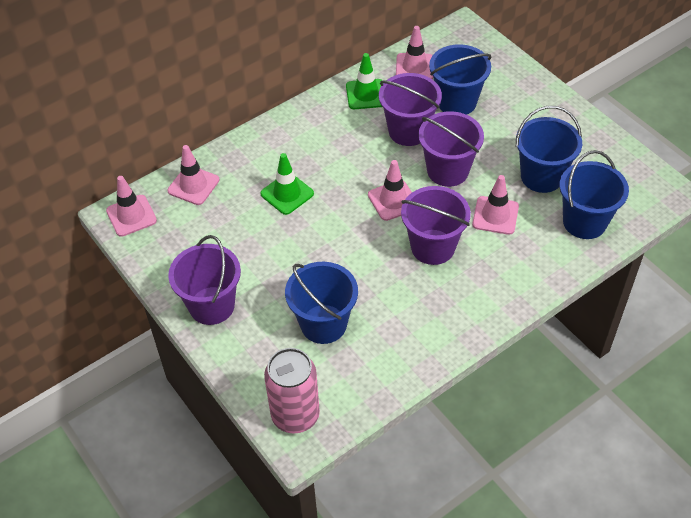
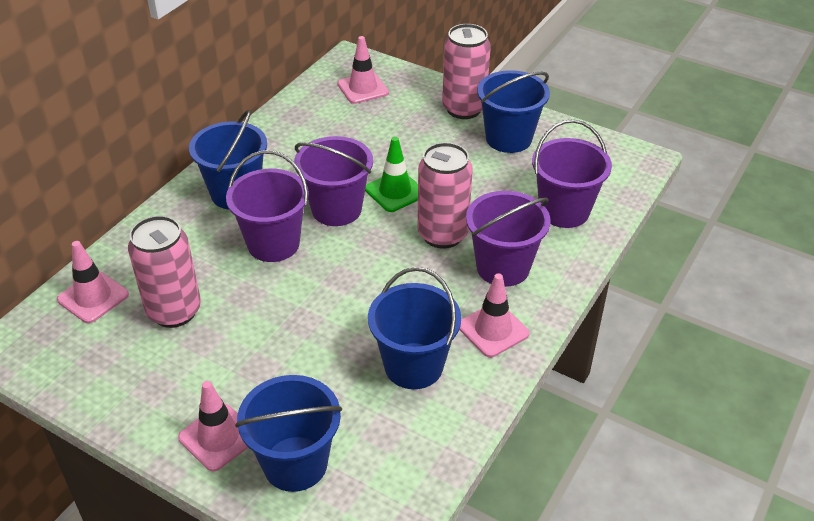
green traffic cone: [260,153,314,215] [346,53,383,109] = 2 -> [365,137,418,212] = 1
pink can: [264,348,320,434] = 1 -> [128,216,201,328] [417,142,473,249] [442,24,491,119] = 3
pink traffic cone: [106,176,157,237] [167,145,220,205] [368,160,412,221] [396,26,433,79] [472,175,519,235] = 5 -> [57,241,129,323] [178,381,248,472] [337,36,389,104] [459,273,530,357] = 4

